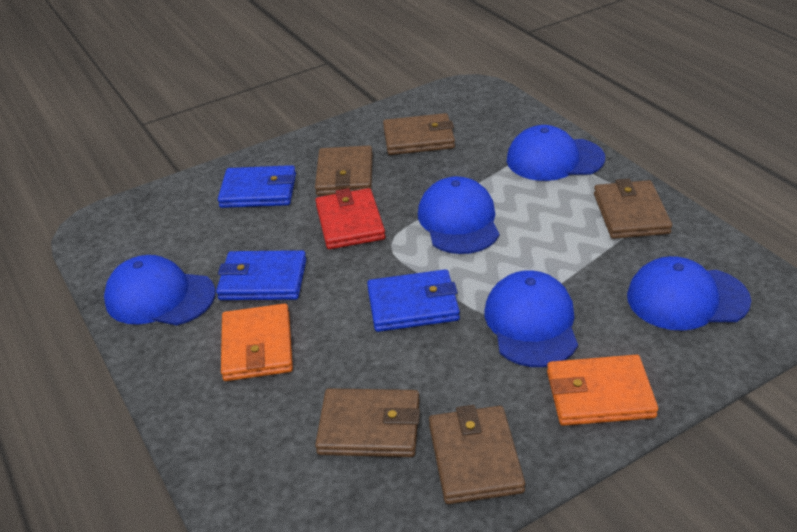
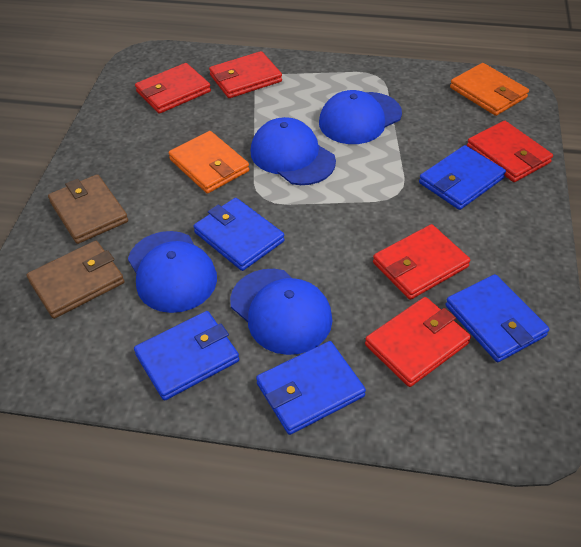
blue cap: [104,255,215,326] [418,176,499,254] [485,270,578,367] [507,125,605,181] [627,256,751,331] = 5 -> [128,231,217,313] [230,269,332,355] [251,117,336,185] [319,90,402,144] = 4
blue wallet: [216,250,306,300] [218,165,296,208] [367,269,460,332] = 3 -> [134,311,239,401] [193,198,285,271] [256,341,366,435] [419,145,506,210] [445,274,549,362] = 5
brown wallet: [315,146,372,196] [315,388,420,457] [383,113,455,155] [429,405,525,504] [594,179,672,239] = 5 -> [26,241,124,319] [48,174,128,244] = 2
red wallet: [315,188,385,249] = 1 -> [135,63,211,114] [209,51,282,98] [365,297,471,387] [373,224,470,300] [467,121,553,182] = 5

